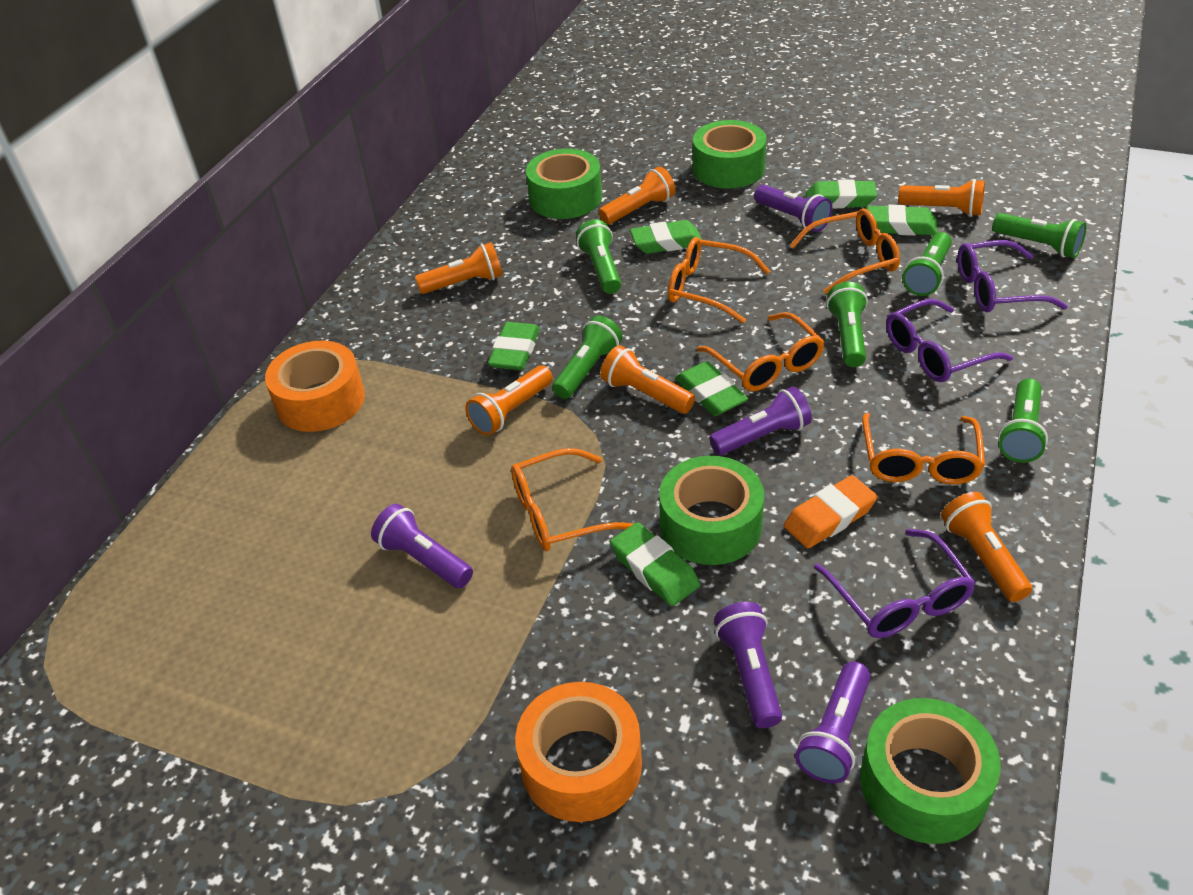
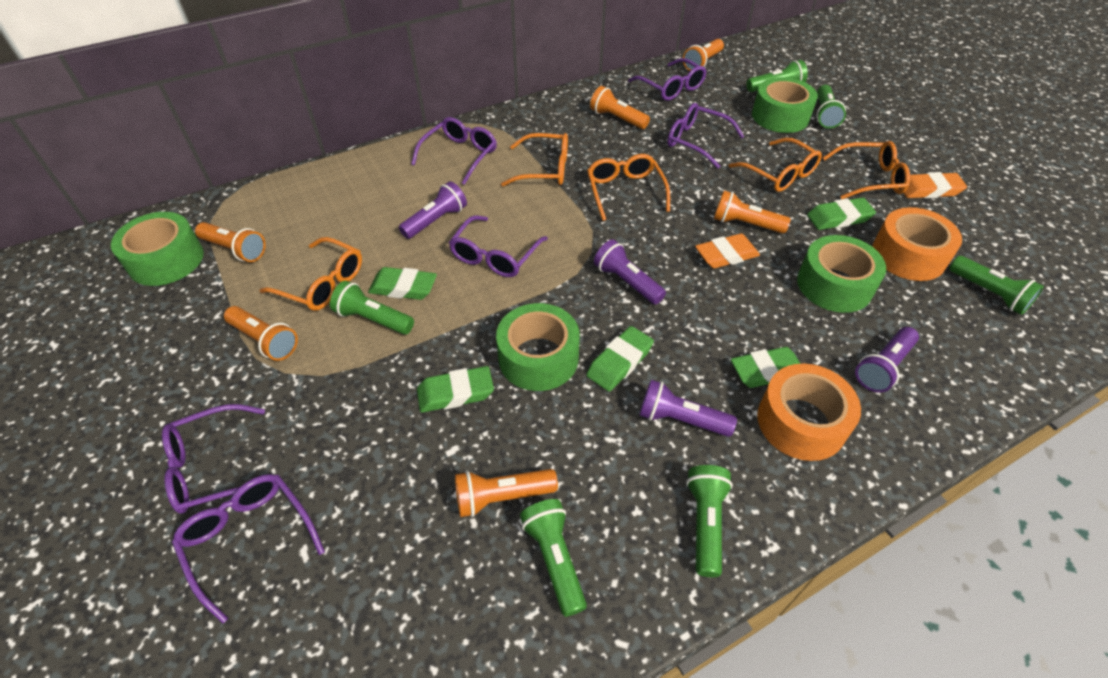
green eraser: [488,322,540,370] [610,522,700,606] [630,220,702,254] [675,361,748,416] [806,179,877,208] [867,205,938,236] = 6 -> [368,267,437,300] [417,366,494,413] [586,326,654,391] [731,347,801,388] [807,198,876,230] = 5
orange eraser: [784,475,877,548] = 1 -> [695,233,760,268] [904,172,967,198] = 2
purple flashlight: [371,504,473,588] [709,386,812,455] [714,602,782,728] [754,185,832,232] [795,661,871,784] = 5 -> [399,181,467,239] [594,239,666,305] [639,380,737,437] [855,327,919,393] = 4
purple glasses: [814,529,976,638] [886,299,1013,382] [957,240,1068,312] = 3 -> [162,404,265,514] [172,474,325,624] [411,117,497,185] [449,215,548,277] [628,58,707,101] [667,103,745,169] = 6

